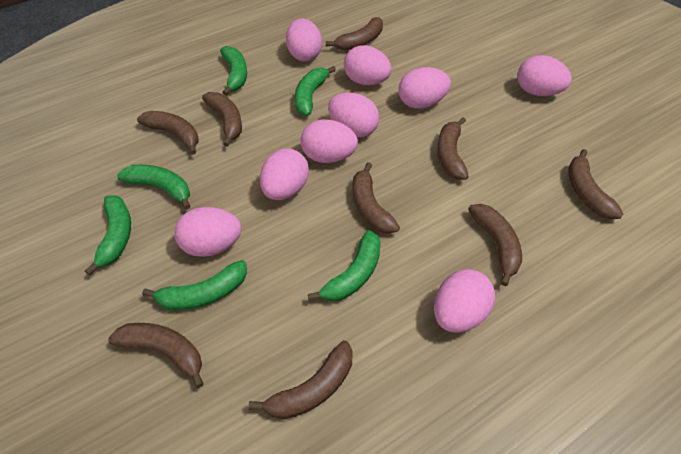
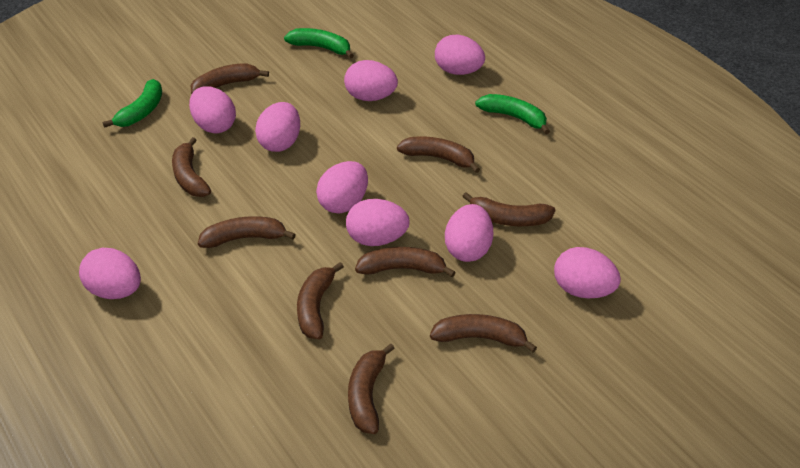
green banana: [85,195,131,275] [117,165,190,210] [142,260,247,310] [220,46,247,95] [295,66,336,116] [308,230,381,301] = 6 -> [103,79,162,128] [284,28,354,59] [475,94,550,134] = 3

